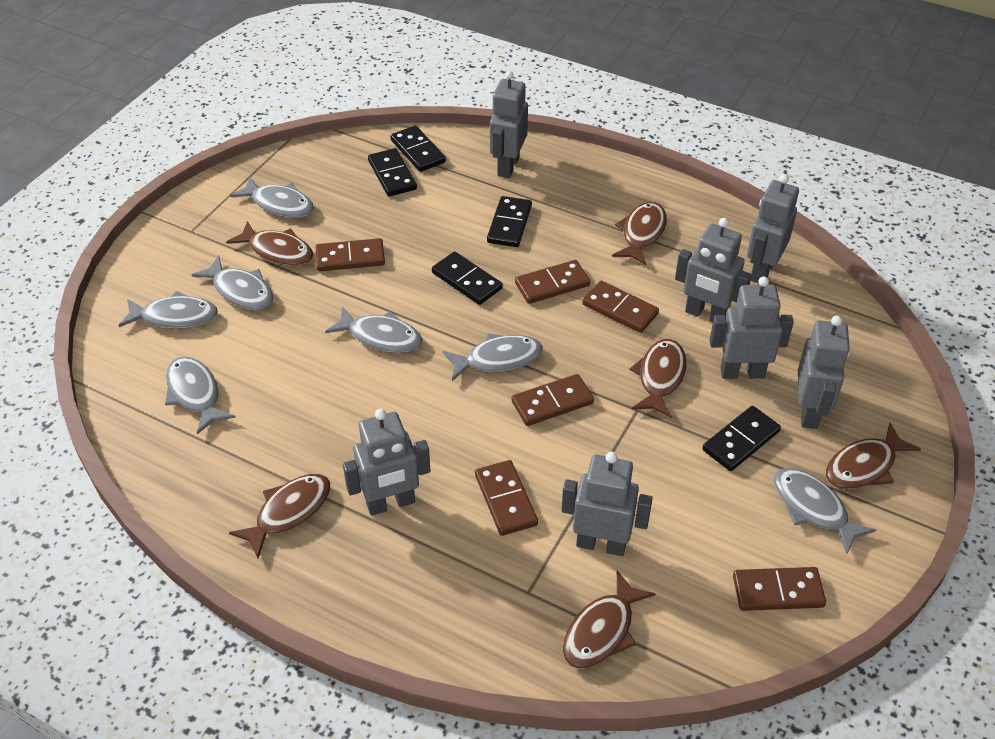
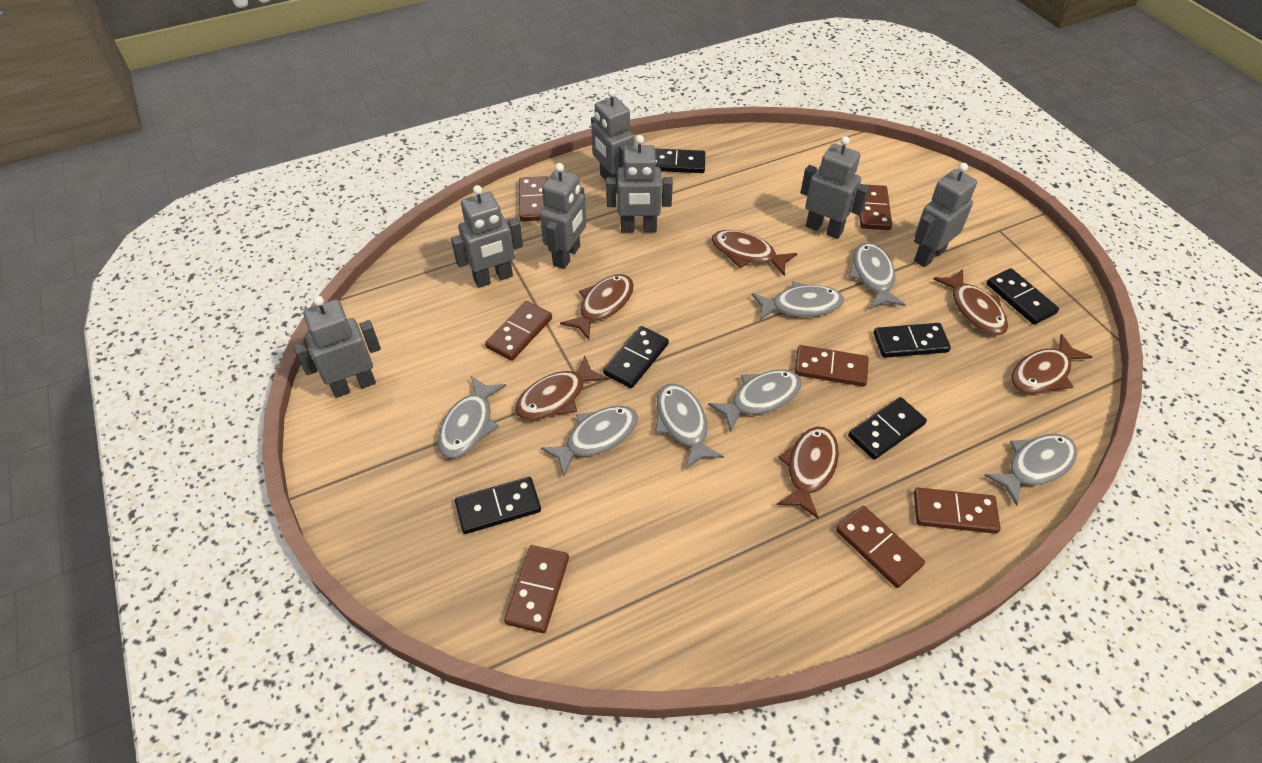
black domino: [368,148,417,197] [390,126,446,172] [432,252,503,305] [487,196,532,247] [702,406,781,471] = 5 -> [455,477,541,534] [603,326,669,388] [655,149,705,173] [848,397,927,460] [874,323,951,358] [987,268,1059,325] = 6
brown domino: [316,238,385,271] [475,460,538,536] [512,374,594,426] [515,260,590,304] [582,281,659,333] [733,567,826,611] = 6 -> [485,301,552,361] [504,545,569,633] [519,176,548,221] [795,345,869,387] [836,506,925,588] [859,184,892,230] [914,487,1000,534] = 7

